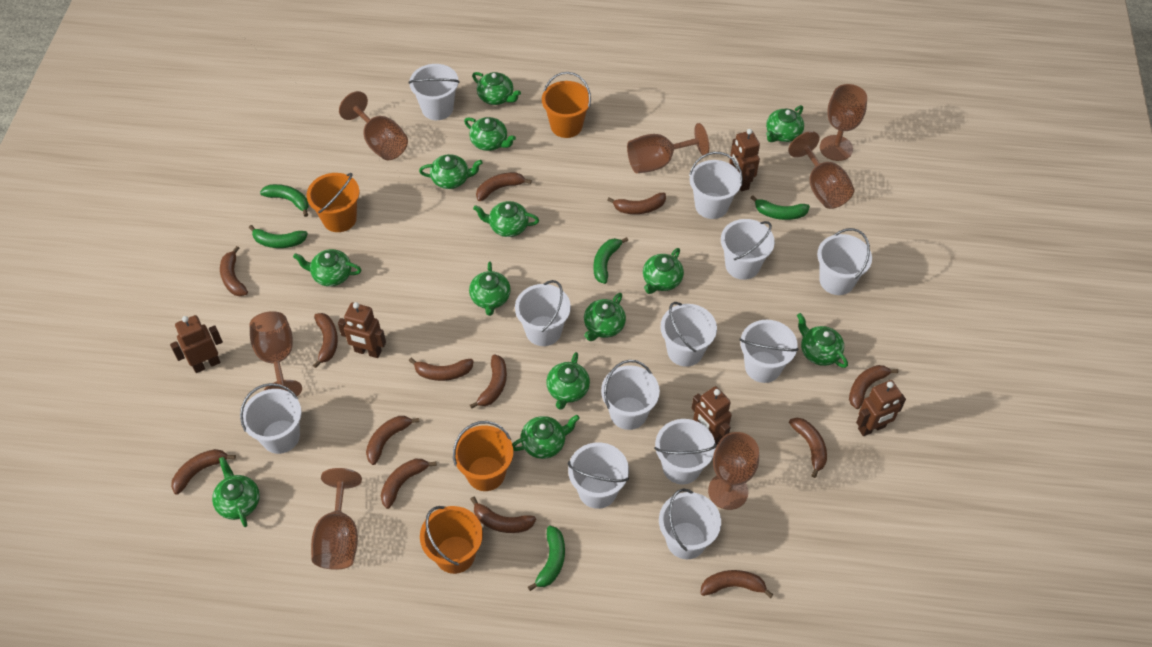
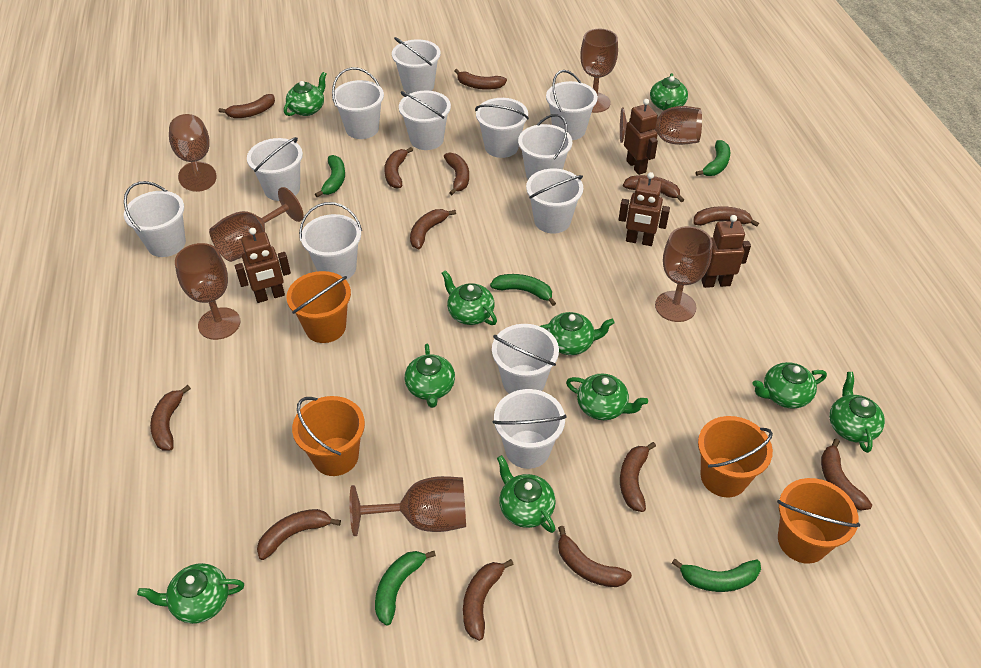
brown robot: [170,315,223,373] [338,302,386,358] [691,386,732,445] [729,129,760,191] [856,380,906,436] = 5 -> [235,228,291,303] [619,172,670,246] [624,99,658,175] [701,215,751,288] = 4
green teapot: [212,457,260,527] [293,249,361,287] [419,154,483,189] [464,117,516,151] [469,262,511,316] [472,72,521,105] [473,201,539,237] [512,415,580,459] [546,352,590,410] [584,293,626,341] [643,248,684,294] [766,105,804,142] [797,313,848,368] = 13 -> [137,563,244,624] [284,72,327,116] [405,344,455,408] [442,270,497,325] [497,455,556,533] [540,312,615,355] [566,374,648,420] [650,73,688,110] [752,362,827,409] [829,372,885,453] = 10

